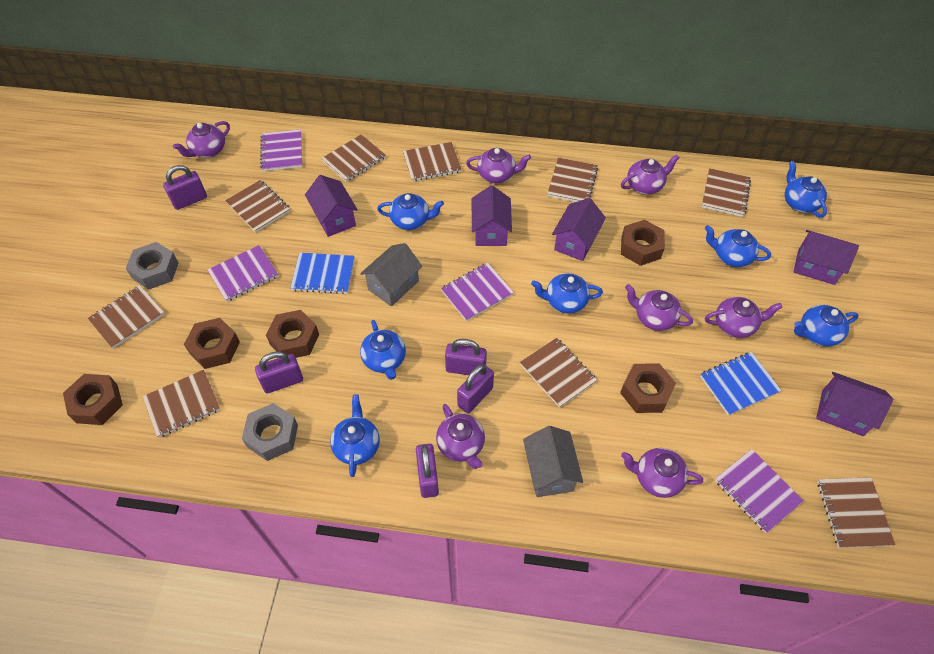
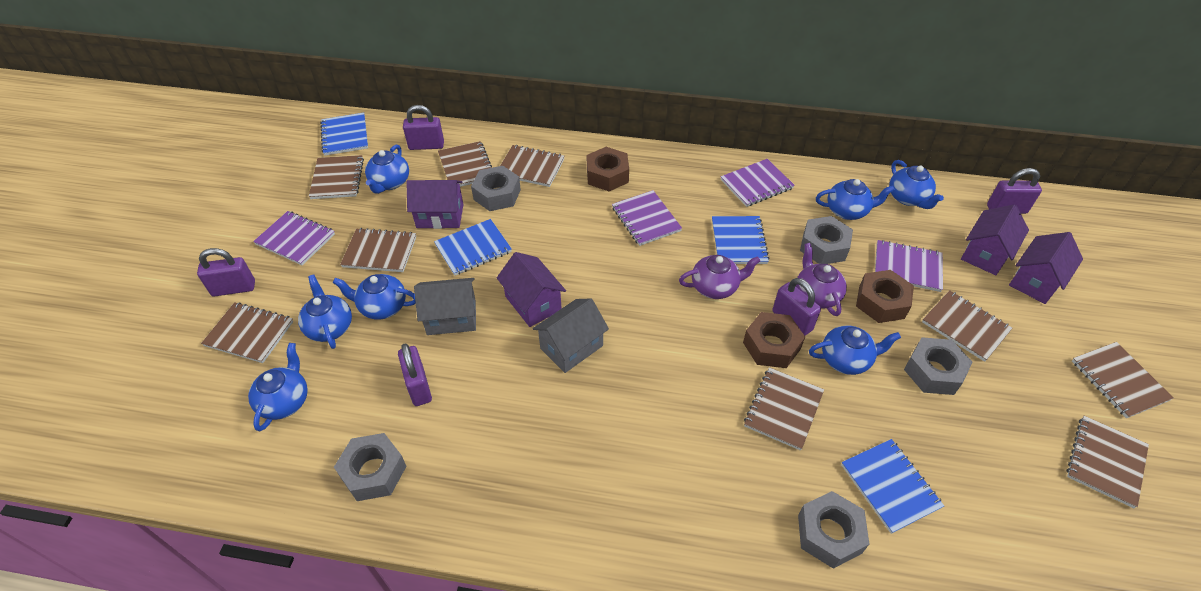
blue notebook: [290,253,355,294] [700,352,782,416] = 2 -> [320,113,368,156] [434,219,512,276] [712,216,770,264] [841,439,944,534] = 4
brown nut: [63,374,123,425] [184,318,240,369] [266,310,319,358] [620,363,676,413] [621,220,665,266] = 5 -> [587,147,629,191] [743,312,805,368] [856,270,914,323] = 3
grey nut: [126,242,179,290] [242,403,298,461] = 2 -> [334,433,407,501] [471,166,521,211] [798,491,869,569] [800,216,853,264] [904,337,972,395] = 5
purple house: [305,175,358,237] [472,185,512,246] [552,198,606,261] [794,230,859,285] [816,372,893,436] = 5 -> [406,180,464,229] [497,252,566,327] [961,204,1029,275] [1009,232,1083,304] = 4
purple teapot: [173,121,230,158] [436,404,485,469] [466,148,531,183] [621,155,679,195] [621,448,703,498] [625,284,693,331] [705,297,783,338] = 7 -> [679,255,760,299] [796,243,847,316] = 2

